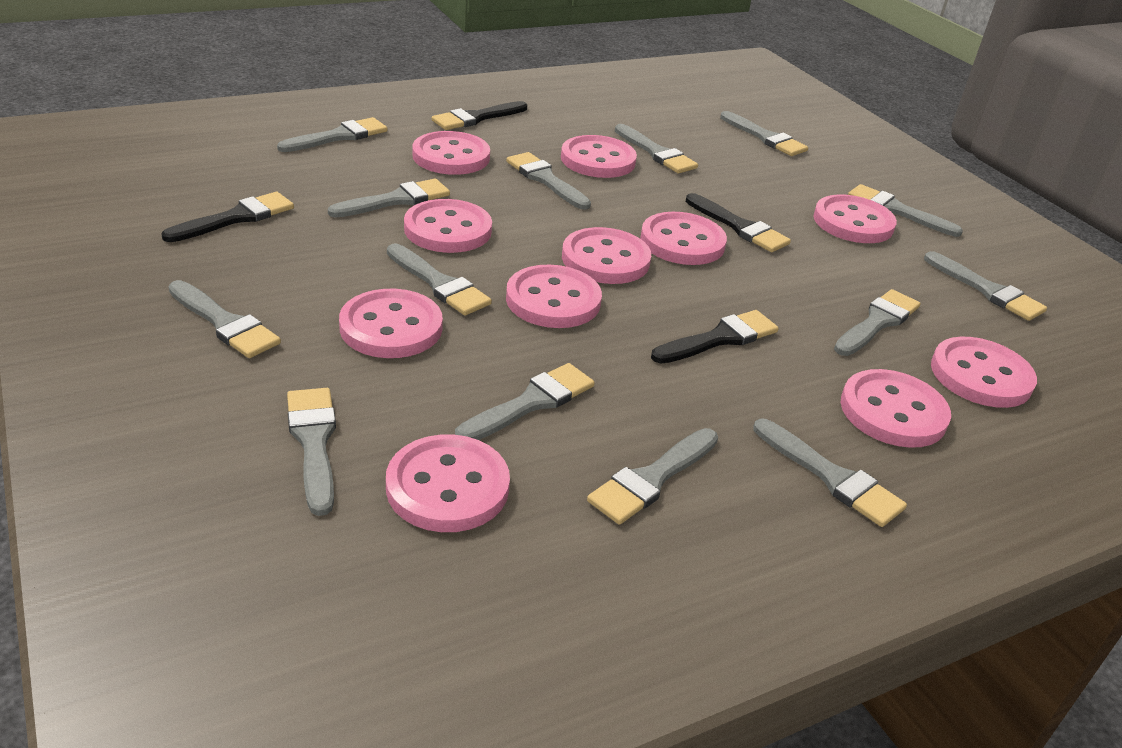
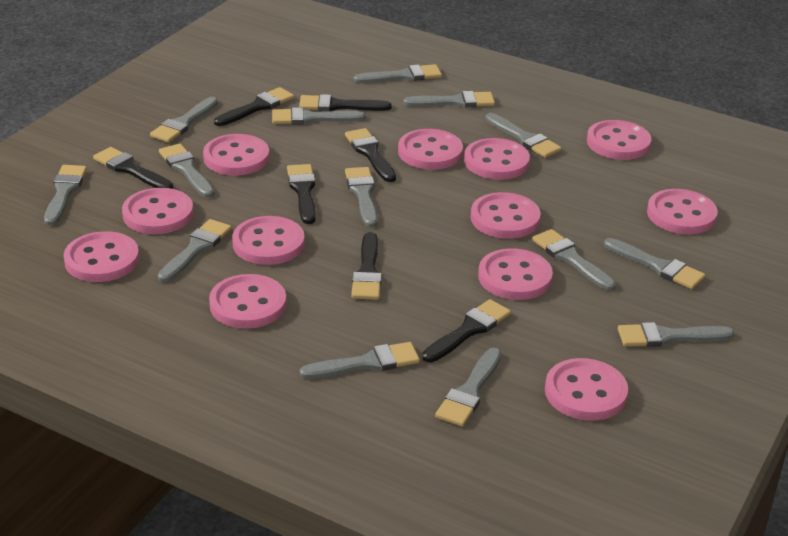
black brush: [161,192,294,242] [432,101,527,130] [651,310,779,364] [686,193,791,252] = 4 -> [93,147,173,189] [214,87,294,126] [287,164,316,224] [299,94,392,111] [345,128,396,182] [351,232,382,300] [422,299,511,362] = 7
pink button: [339,289,443,358] [386,434,510,532] [404,199,492,253] [412,131,490,175] [506,265,602,328] [561,135,637,178] [562,227,651,284] [640,212,727,265] [813,195,897,243] [840,369,951,448] [931,337,1037,408] = 11 -> [64,231,139,282] [122,188,193,234] [203,134,269,175] [209,274,286,329] [232,216,305,265] [398,129,463,170] [464,138,530,180] [471,192,541,239] [478,248,553,300] [545,358,628,421] [587,120,651,160] [647,189,718,234] = 12

